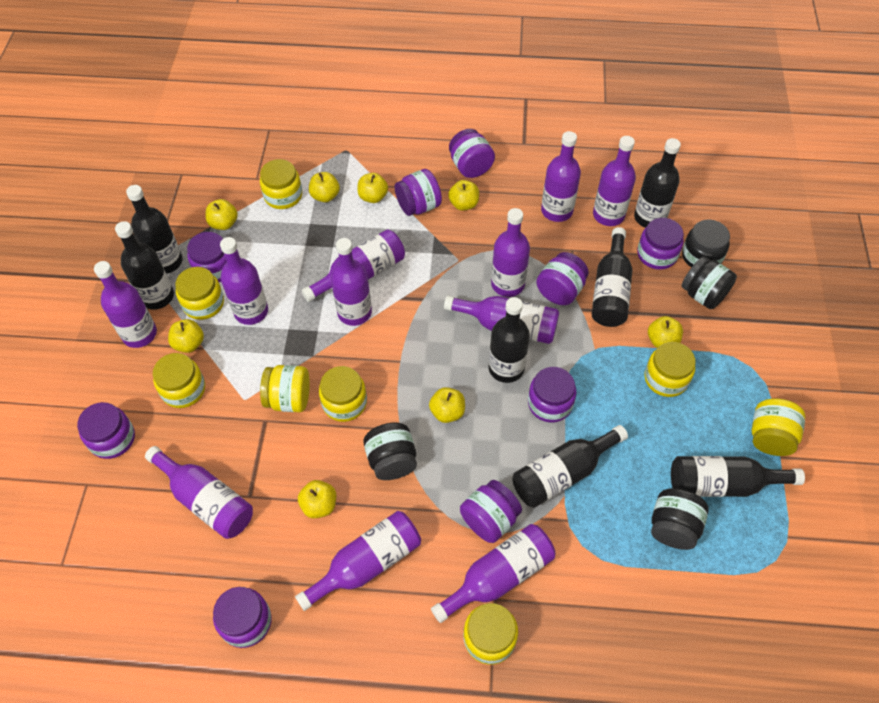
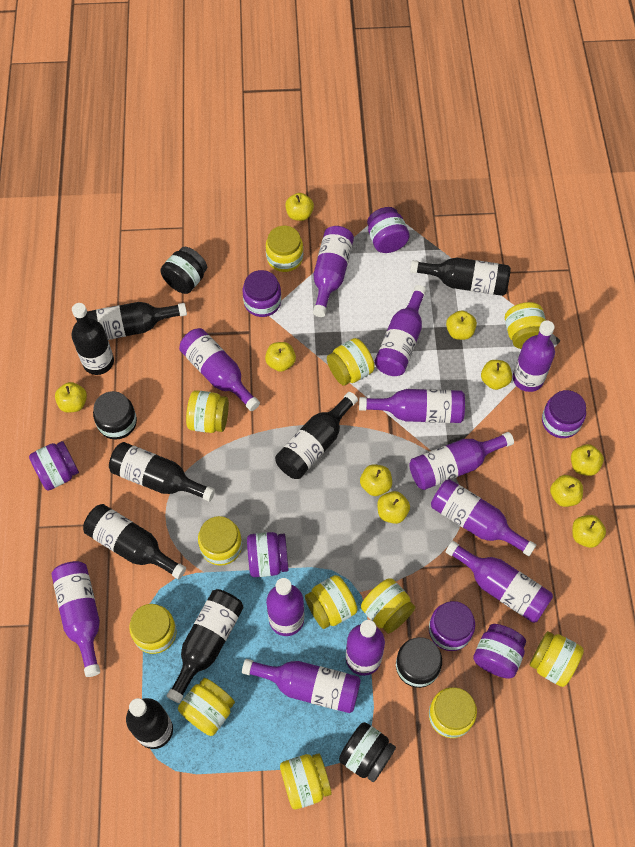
black bottle: [115,221,174,310] [126,185,183,274] [489,297,530,383] [512,425,628,508] [592,227,632,327] [634,138,681,228] [671,456,805,497] = 7 -> [72,303,114,375] [83,504,186,579] [87,302,187,340] [109,442,215,502] [126,698,173,749] [167,589,244,703] [275,392,358,479] [410,258,511,296] = 8
purple bottle: [94,261,157,348] [145,446,253,539] [220,237,268,325] [295,511,421,611] [301,229,405,302] [331,238,372,326] [431,524,555,623] [444,295,559,344] [491,208,530,297] [541,131,581,222] [593,136,636,226] = 11 -> [51,561,100,677] [179,328,260,411] [242,659,361,713] [266,578,304,636] [313,226,354,317] [346,620,385,676] [359,389,465,423] [374,285,427,376] [409,432,514,490] [431,479,536,556] [446,541,553,623] [513,320,555,392] = 12
purple jar: [77,402,135,459] [187,232,227,282] [213,587,272,648] [395,169,442,216] [449,129,495,178] [460,480,522,543] [528,367,576,422] [536,252,589,305] [637,218,684,270] = 9 -> [29,441,79,490] [243,270,281,317] [247,532,289,577] [367,207,410,253] [429,601,475,651] [473,624,526,679] [542,390,586,438] = 7
yellow apple: [168,319,204,353] [205,199,238,230] [298,480,336,519] [309,172,340,202] [357,173,388,203] [429,387,465,423] [448,180,479,211] [648,316,683,348] = 8 -> [55,382,87,413] [265,342,296,372] [285,193,314,221] [360,464,392,496] [377,491,410,524] [446,311,477,340] [481,360,512,390] [550,475,583,507] [571,444,604,476] [572,515,606,548] = 10
yellow jar: [153,353,205,408] [175,267,224,320] [260,159,302,209] [260,365,310,412] [319,366,367,422] [463,603,518,665] [644,342,696,397] [752,398,805,456] = 8 -> [129,604,177,654] [178,678,235,736] [186,390,229,433] [198,516,242,566] [266,226,303,272] [280,753,332,809] [305,575,358,629] [327,338,375,386] [361,578,416,634] [429,687,477,738] [505,302,546,349] [530,631,584,687] = 12

